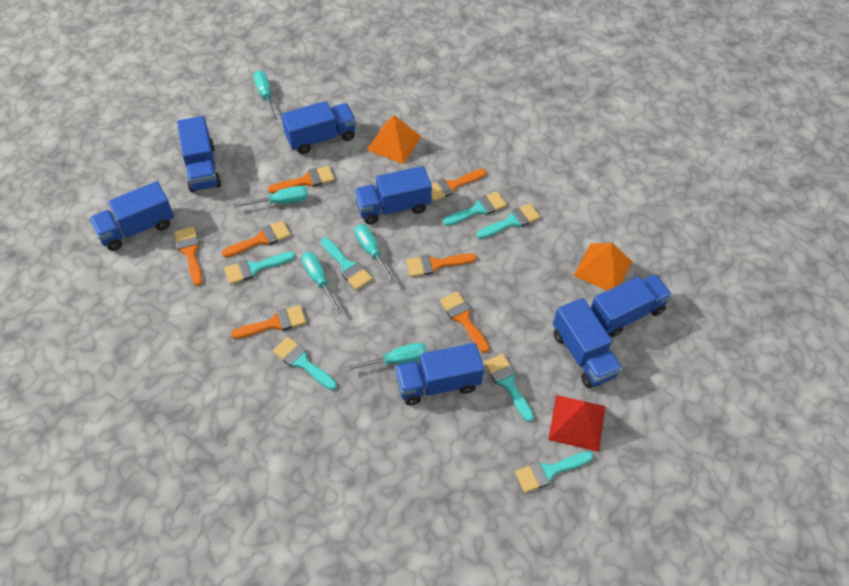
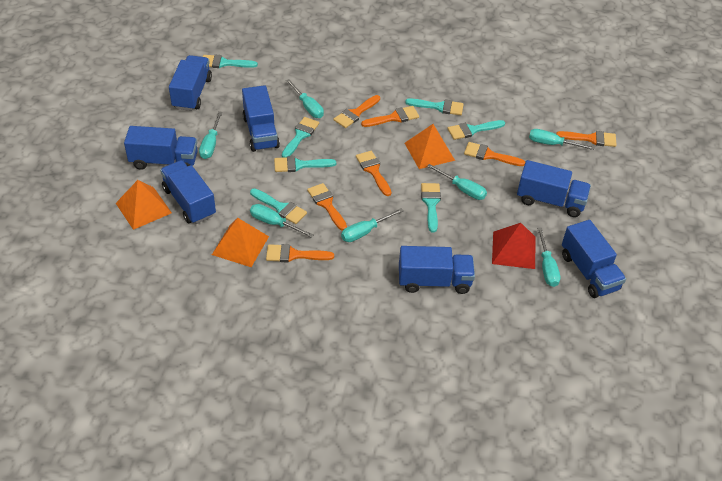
orange pyramid: [367,115,422,164] [574,243,632,291] = 2 -> [116,180,172,230] [212,218,269,267] [405,124,455,169] = 3
turquoise screwdriver: [234,186,308,208] [254,71,278,120] [302,252,342,314] [345,343,427,371] [355,224,396,284] = 5 -> [199,111,223,159] [250,204,314,238] [286,79,324,118] [341,208,404,242] [427,164,487,200] [529,129,595,150] [537,228,560,287] = 7

